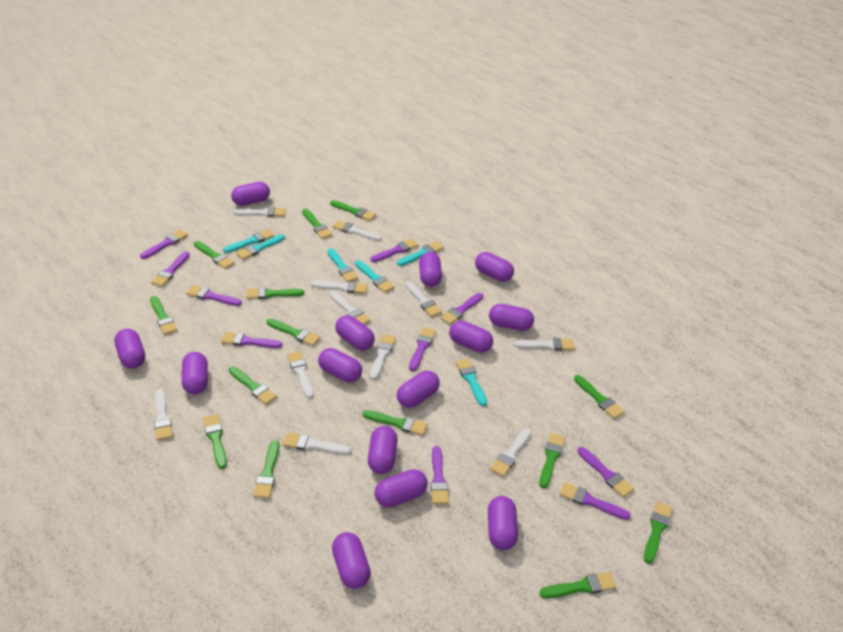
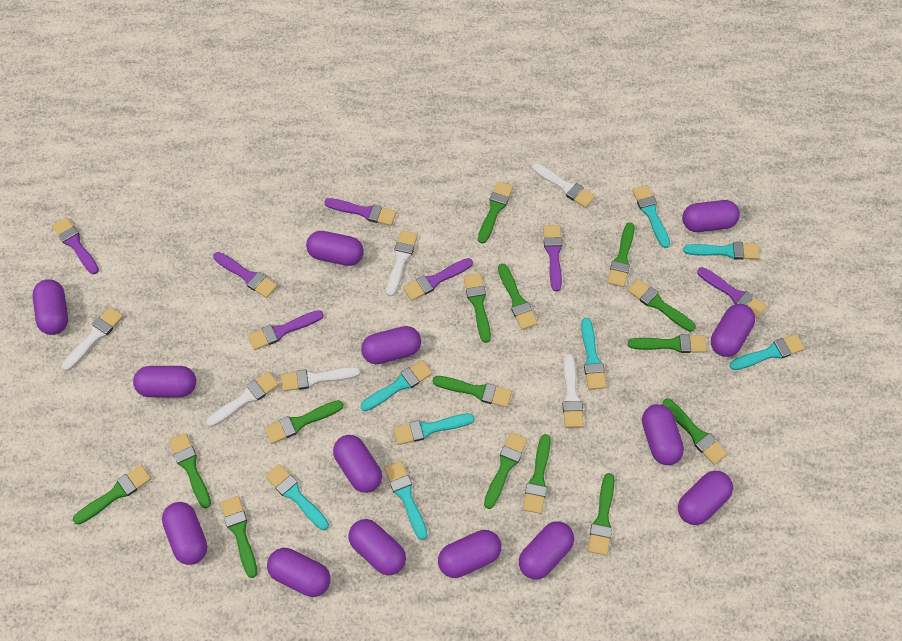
green brush: [150,296,177,335] [194,241,235,269] [203,414,227,469] [229,366,277,405] [246,287,304,299] [253,440,279,499] [267,319,320,346] [302,209,332,239] [330,200,376,221] [363,410,428,436] [539,433,565,488] [539,572,616,598] [574,375,624,419] [644,502,673,564] = 14 -> [73,465,151,525] [169,433,211,508] [220,496,257,578] [264,400,343,444] [433,376,512,407] [464,273,491,343] [478,181,513,244] [484,432,528,509] [498,263,538,330] [523,434,551,514] [588,473,614,555] [607,222,635,287] [627,279,696,332] [628,334,707,353] [662,399,728,465] = 15
purple brush: [140,229,188,259] [151,251,190,287] [186,285,242,306] [221,332,283,348] [370,238,419,262] [409,327,436,371] [431,446,449,504] [440,293,483,325] [559,482,631,520] [577,447,634,497] = 10 -> [52,217,99,274] [213,252,278,298] [248,310,324,350] [324,198,396,226] [403,258,473,301] [543,225,563,291] [697,267,767,319] = 7
turquoise brush: [223,229,274,253] [236,234,285,260] [327,248,358,282] [355,260,394,293] [397,241,444,266] [456,358,487,406] = 6 -> [266,464,329,530] [360,360,433,411] [384,461,427,540] [394,414,475,445] [581,318,607,390] [632,185,670,248] [683,242,759,260] [730,334,805,370] = 8
white brush: [154,389,173,440] [234,207,286,217] [283,433,351,455] [287,351,313,398] [311,281,368,294] [330,291,371,324] [332,220,382,241] [370,334,396,380] [405,281,442,317] [490,428,532,477] [514,338,574,351] = 11 -> [62,307,123,371] [206,372,279,427] [281,367,361,391] [386,230,418,297] [532,163,595,208] [563,354,584,428] = 6

